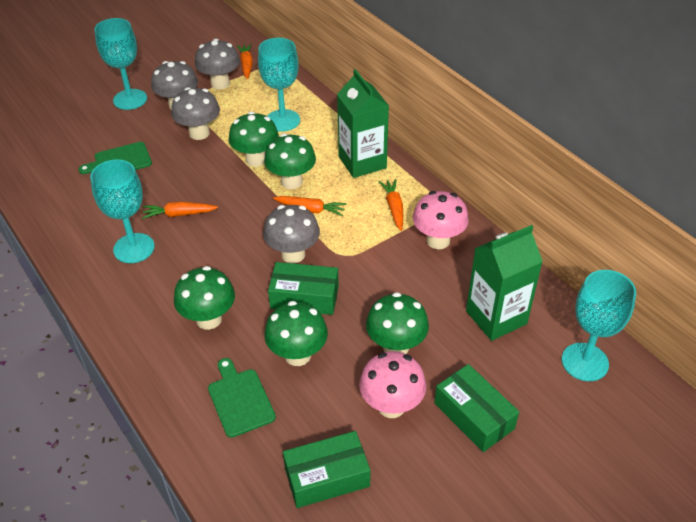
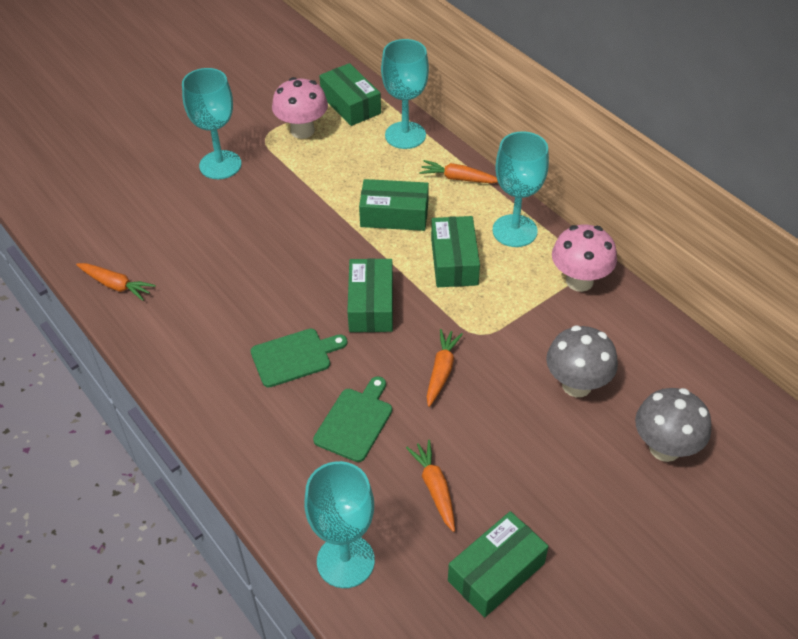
green box: [268,262,339,315] [283,431,370,508] [434,364,519,452] = 3 -> [319,63,381,126] [347,258,393,332] [359,179,429,231] [431,216,480,287] [448,511,549,618] = 5
green carton: [337,69,389,178] [466,225,543,341] = 2 -> none = 0
green mushroom: [174,266,235,330] [229,112,279,167] [264,134,316,189] [264,301,328,366] [366,292,429,354] = 5 -> none = 0
grey mushroom: [151,61,198,109] [171,87,220,140] [195,39,240,89] [263,205,320,263] = 4 -> [546,325,618,397] [635,388,711,462] = 2

